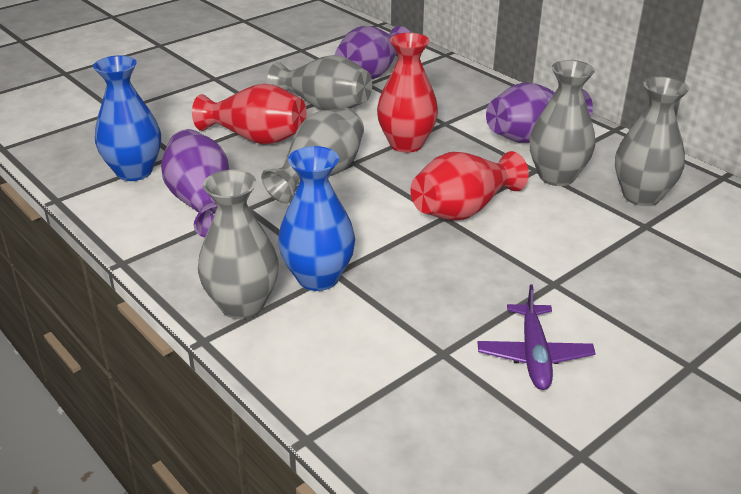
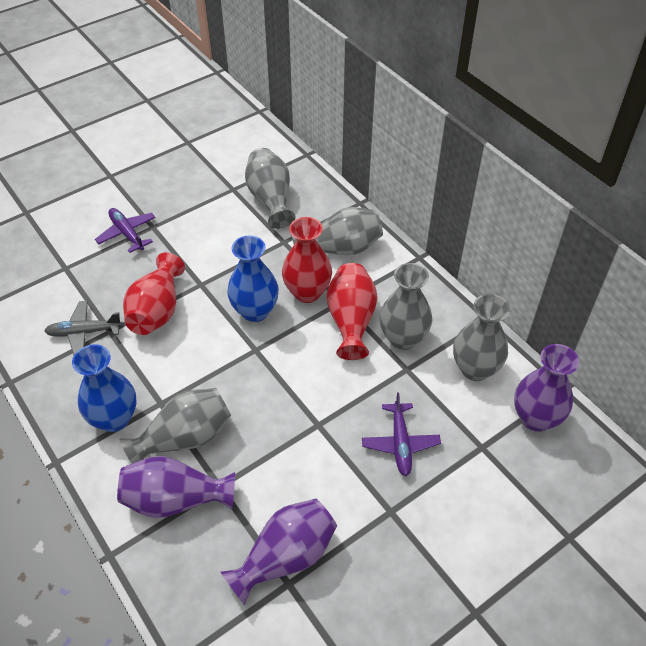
grey plane: none = 0 -> [44,301,122,355] = 1
purple plane: [477,284,596,390] = 1 -> [95,208,156,253] [362,392,441,476] = 2

